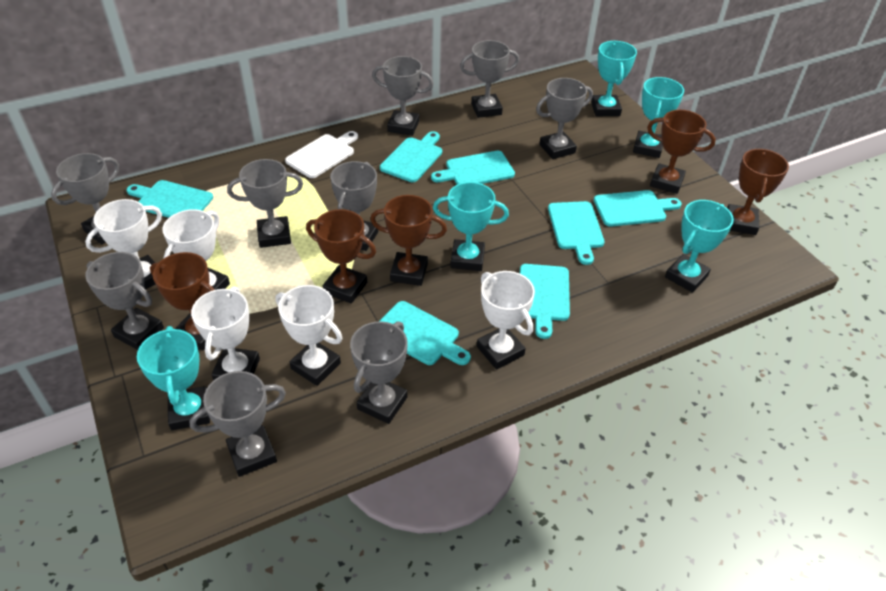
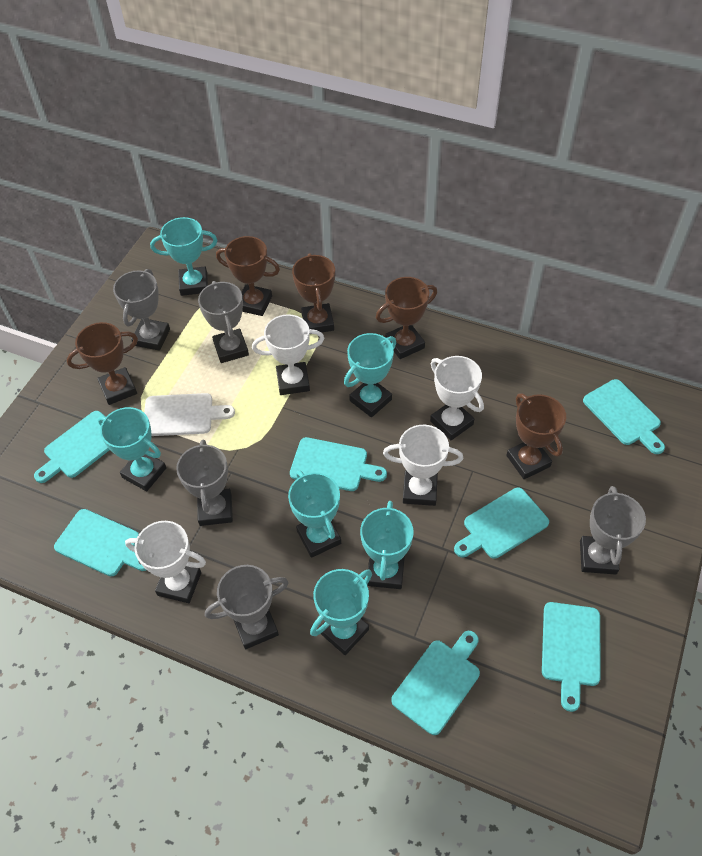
grey trophy: [51,153,119,244] [85,252,164,350] [190,371,286,477] [227,159,303,248] [330,161,378,251] [350,321,408,424] [372,56,434,136] [460,40,519,118] [536,78,593,159] = 9 -> [113,269,170,351] [176,439,233,526] [198,281,249,363] [205,565,289,649] [580,486,646,575] = 5
turquoise trophy: [137,326,210,430] [433,182,509,271] [591,41,637,116] [633,77,684,158] [665,200,734,293] = 5 -> [98,407,166,491] [150,217,218,296] [288,470,341,558] [310,569,372,655] [344,333,396,417] [360,501,414,589] = 6
white trophy: [85,199,162,290] [162,209,230,292] [191,286,260,381] [276,285,342,386] [477,271,535,370] = 5 -> [125,521,206,603] [252,314,324,395] [383,425,463,506] [430,356,484,441] = 4

